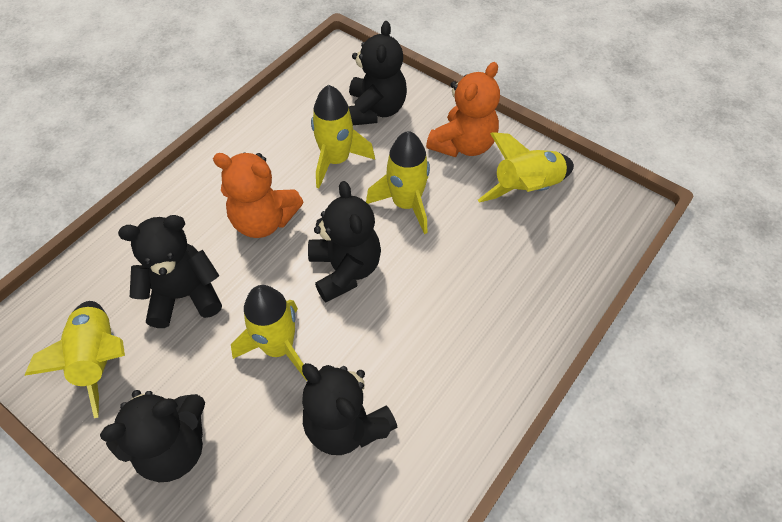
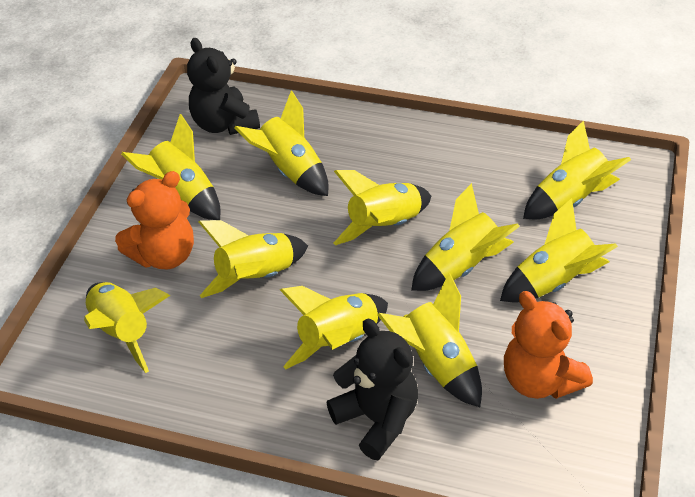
black teddy bear: [100,390,205,482] [118,215,222,328] [302,363,398,455] [308,181,381,302] [348,21,407,125] = 5 -> [187,38,260,135] [327,319,418,460] = 2
yellow rocket: [24,301,125,418] [231,285,307,381] [311,85,375,188] [366,131,430,234] [478,132,574,203] = 5 -> [84,282,170,373] [121,114,220,220] [198,220,308,298] [234,91,328,196] [280,286,388,369] [334,170,431,245] [377,273,482,407] [411,183,520,291] [500,198,618,302] [523,120,631,219] = 10

